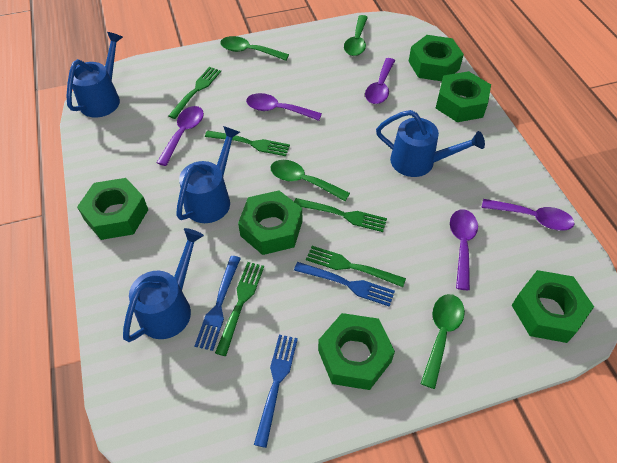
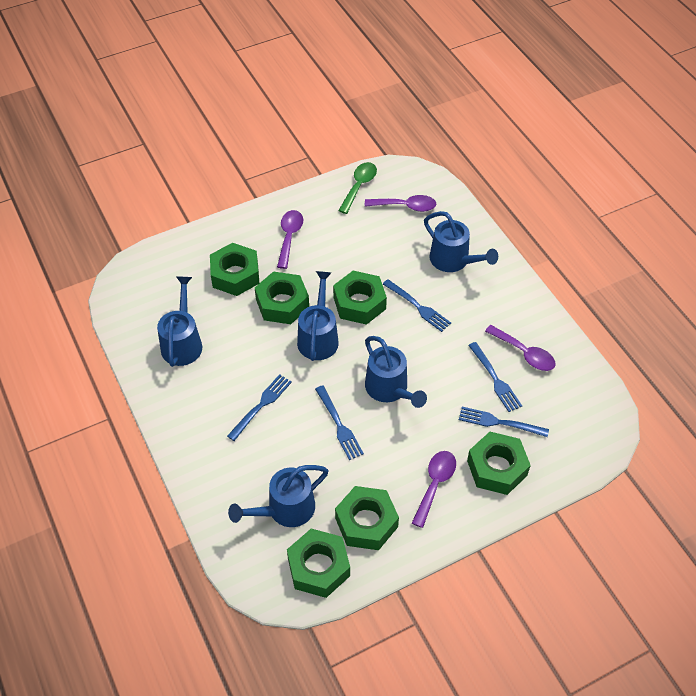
blue fork: [195,256,241,351] [254,335,298,448] [294,262,395,307] = 3 -> [227,374,292,441] [315,385,364,460] [383,279,451,332] [459,407,549,437] [468,342,522,412] = 5
blue watering can: [67,32,123,118] [123,228,204,342] [176,126,240,223] [376,110,485,177] = 4 -> [157,276,202,367] [228,465,328,527] [297,271,339,361] [365,336,427,408] [424,211,498,272] = 5
green fork: [168,67,221,119] [205,130,290,156] [215,262,264,356] [294,198,387,232] [306,246,406,287] = 5 -> none = 0
green spoon: [220,36,289,61] [270,160,350,201] [344,15,368,56] [420,294,465,389] = 4 -> [338,162,377,214] = 1
purple spoon: [157,106,204,166] [246,93,322,121] [365,58,395,104] [450,209,478,290] [482,199,574,231] = 5 -> [277,210,303,269] [365,195,436,212] [412,451,456,528] [485,325,555,371] = 4

